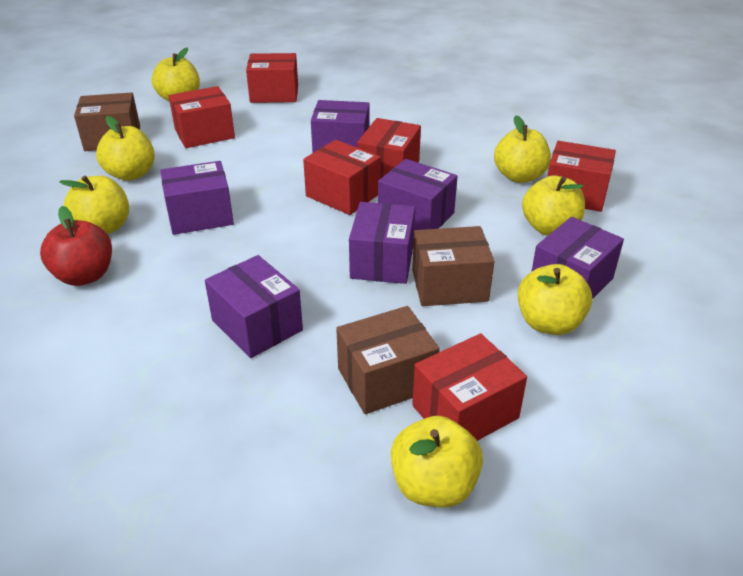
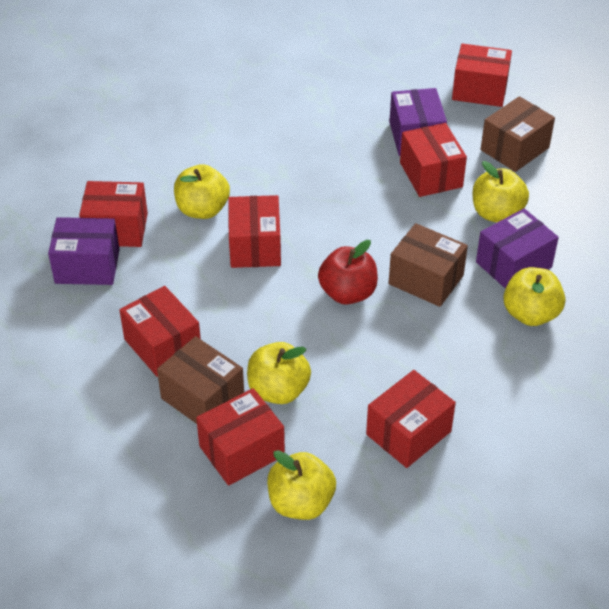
purple box: [160,161,234,235] [205,255,303,358] [311,100,370,153] [349,202,415,284] [378,159,458,230] [531,217,624,299] = 6 -> [48,217,120,285] [389,88,447,156] [476,208,559,289] = 3
red box: [169,86,235,148] [246,53,298,103] [303,140,381,215] [357,118,421,179] [412,333,527,441] [547,141,616,212] = 6 -> [79,181,148,247] [120,286,201,377] [196,388,285,486] [228,195,281,268] [366,370,456,468] [400,123,467,197] [452,43,512,107] = 7
yellow apple: [59,176,129,234] [96,116,155,181] [152,47,200,102] [391,416,483,507] [494,115,551,183] [518,264,592,335] [522,175,585,236] = 7 -> [174,164,230,219] [247,342,311,404] [267,450,336,520] [473,161,529,223] [503,267,565,326] = 5

